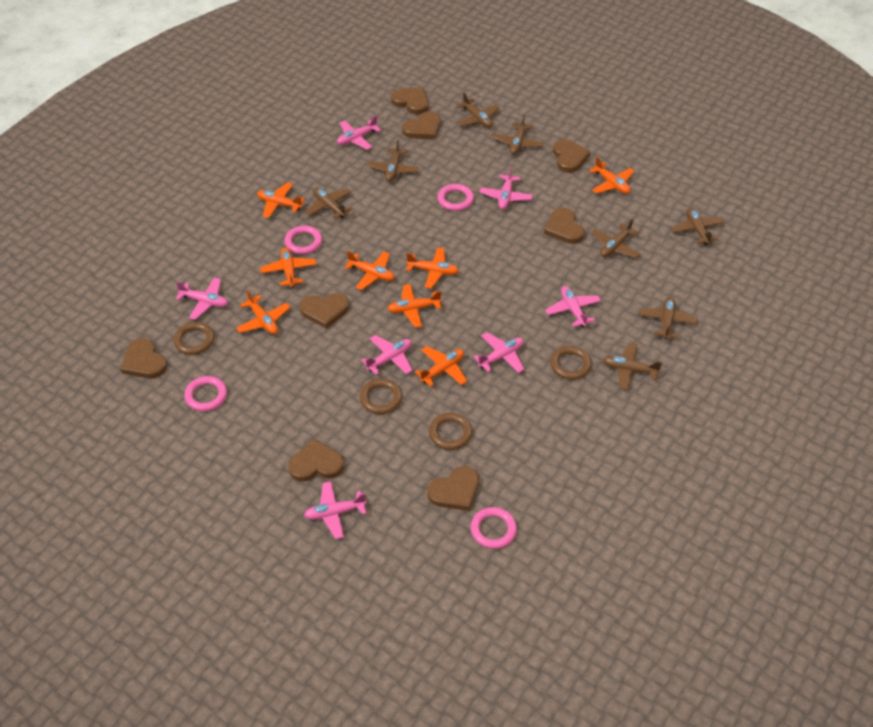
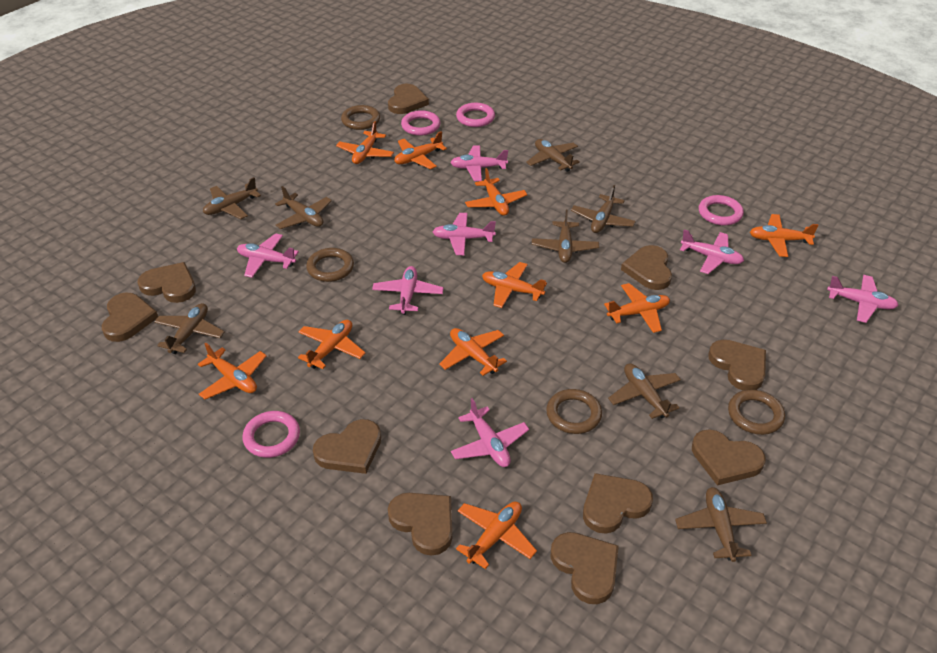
brown heart: [121,338,167,378] [288,439,344,482] [299,293,349,329] [391,87,429,114] [402,111,441,139] [427,466,479,511] [544,208,585,244] [553,139,591,173] = 8 -> [102,293,158,342] [138,262,196,303] [313,419,381,474] [388,84,429,114] [388,493,452,556] [551,532,619,604] [583,473,653,534] [621,245,672,290] [692,429,765,485] [708,340,766,391] = 10
orange plane: [236,290,291,334] [257,182,305,218] [260,247,317,288] [344,251,394,290] [388,284,442,328] [406,247,459,289] [415,346,467,386] [589,157,634,194] = 8 -> [198,343,267,399] [298,320,366,369] [336,121,394,164] [394,131,447,169] [439,328,507,376] [456,502,537,569] [465,168,527,216] [482,262,547,308] [604,283,670,333] [750,214,818,257] = 10

